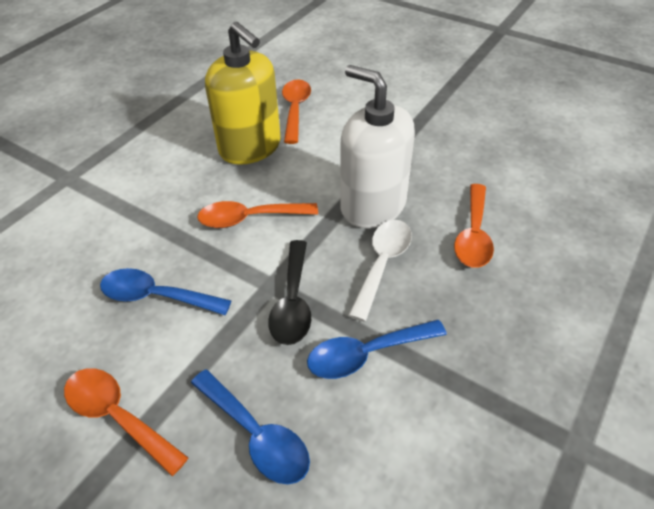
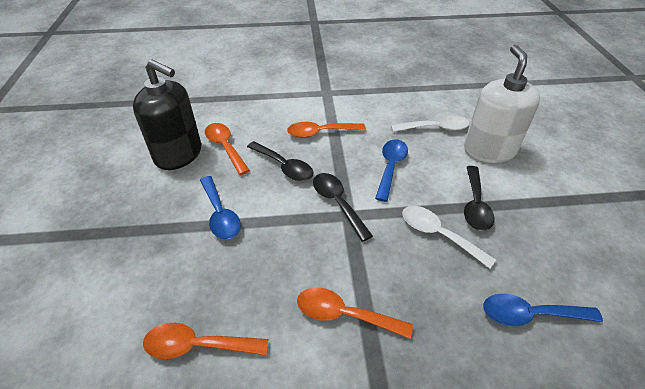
black soap dispenser: none = 0 -> [133,60,201,170] = 1
black spoon: [268,240,311,345] = 1 -> [247,141,314,181] [313,173,373,242] [464,166,494,231] = 3
white spoon: [348,220,412,322] = 1 -> [391,115,469,132] [402,206,496,269] = 2
yellow soap dispenser: [205,22,281,165] = 1 -> none = 0

